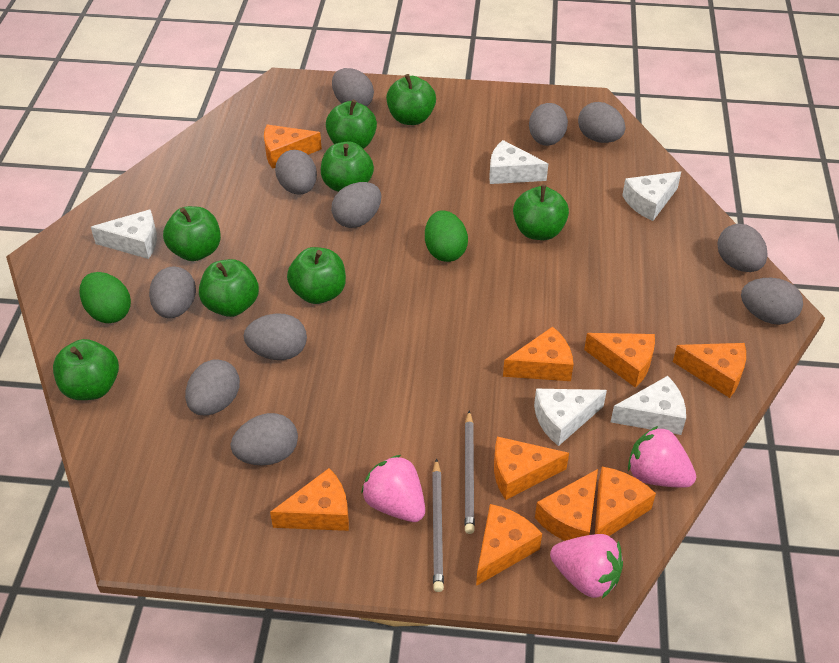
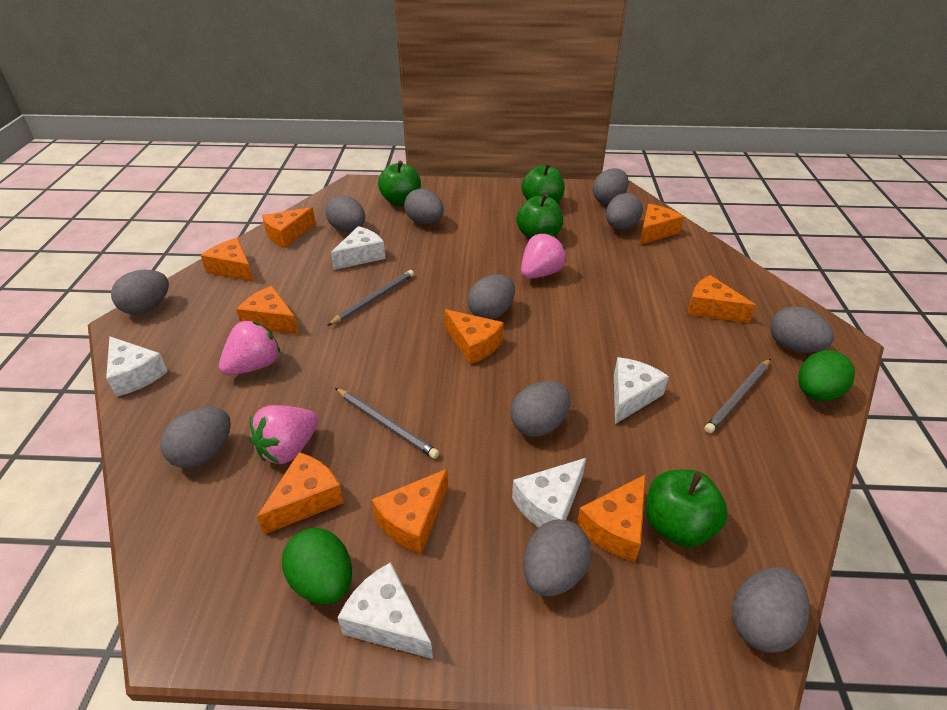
green apple: [53,339,119,400] [163,206,221,261] [199,259,259,317] [287,247,346,304] [321,141,374,192] [326,100,377,149] [386,74,436,125] [513,185,569,240] = 8 -> [378,161,421,206] [516,193,563,239] [522,163,565,203] [646,470,728,547] = 4
grey pencil: [432,458,444,592] [465,410,475,534] = 2 -> [327,270,414,326] [335,388,439,459] [705,359,770,433] = 3

